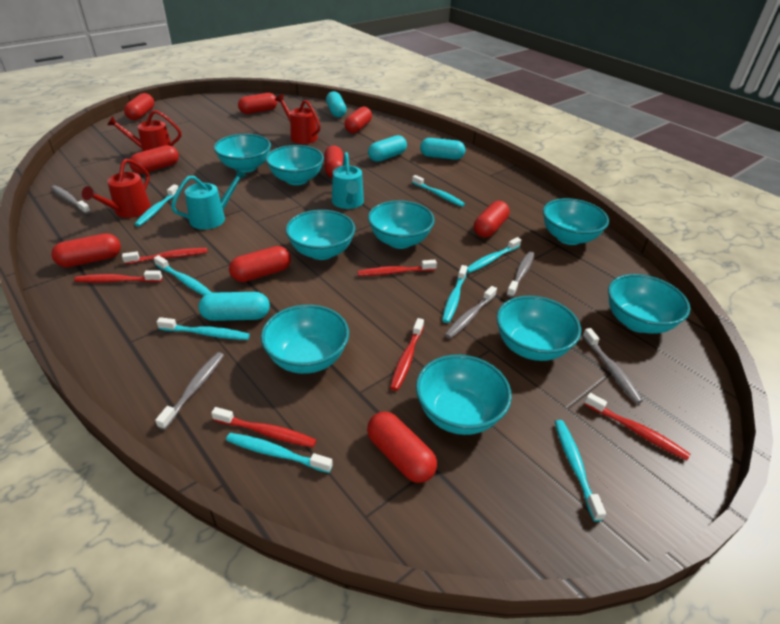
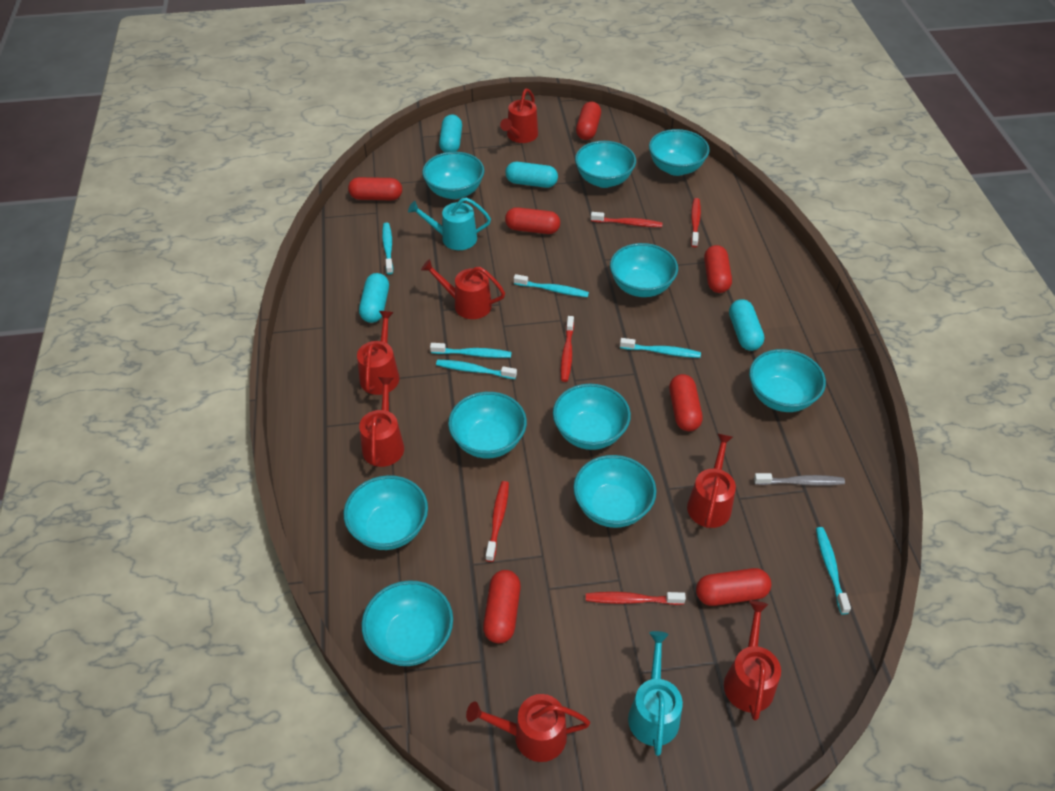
grey toothbrush: [51,185,91,214] [155,352,224,430] [445,286,497,339] [506,252,534,297] [583,328,643,404] = 5 -> [754,473,845,486] = 1
red capsule: [51,233,121,267] [124,93,154,120] [129,145,179,174] [229,246,291,282] [238,93,277,114] [324,145,344,178] [344,107,372,133] [367,412,437,483] [474,201,510,238] = 9 -> [348,177,402,200] [483,570,521,643] [505,207,560,234] [576,102,601,140] [669,374,703,431] [696,568,771,606] [704,245,732,293] = 7
red toothbrush: [74,271,162,283] [122,248,208,264] [211,407,316,447] [357,260,437,276] [390,318,424,391] [584,393,690,461] = 6 -> [486,481,509,562] [561,316,574,382] [586,592,686,605] [591,212,663,227] [691,198,701,247] = 5
red watering can: [82,159,151,218] [107,110,181,152] [275,94,321,144] = 3 -> [357,311,400,395] [359,377,404,467] [421,259,505,319] [466,694,590,762] [500,89,538,143] [687,433,736,528] [724,601,781,721] = 7
turquoise bowl: [214,134,271,173] [261,305,349,374] [266,145,324,185] [285,210,355,260] [368,200,435,249] [416,355,512,435] [497,296,581,361] [543,198,609,245] [608,274,690,334] = 9 -> [344,475,428,550] [361,580,453,666] [422,152,484,199] [448,392,527,458] [553,384,631,450] [573,455,656,528] [575,141,636,188] [610,243,678,297] [649,129,710,176] [749,349,826,412] = 10
turquoise toothbrush: [135,184,178,227] [154,255,212,295] [157,317,250,340] [226,433,333,473] [412,175,465,207] [442,265,467,323] [467,237,521,273] [555,420,606,522] = 8 -> [382,223,393,274] [430,343,512,358] [436,360,517,379] [514,274,589,297] [620,338,701,358] [816,527,851,615] = 6

